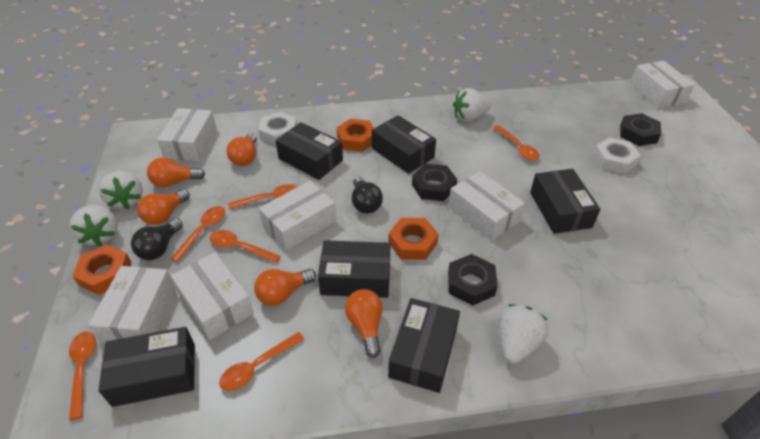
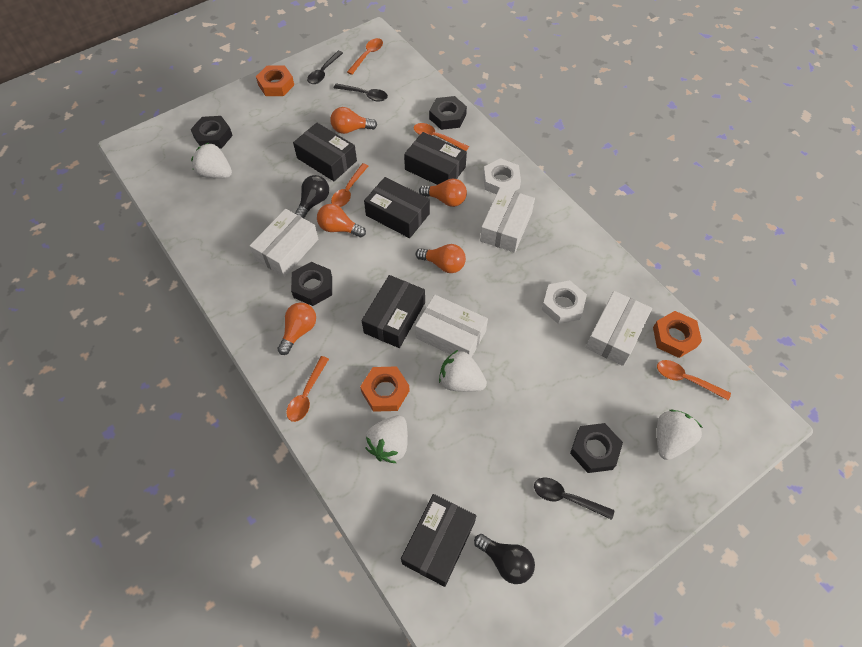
black box: [98,327,195,407] [275,122,343,180] [318,240,390,298] [372,115,436,174] [388,298,460,393] [530,169,600,234] = 6 -> [293,123,357,181] [362,275,425,348] [364,177,430,238] [401,494,476,587] [404,132,467,185] = 5
black nut: [412,164,457,201] [448,254,498,306] [620,113,662,146] = 3 -> [191,116,233,149] [291,262,332,306] [429,96,467,130] [570,423,623,473] = 4
black spoon: none = 0 -> [307,51,343,84] [333,83,388,102] [534,478,614,520] = 3
orange spoon: [69,331,96,420] [171,206,225,262] [210,230,281,263] [219,332,305,391] [228,184,298,209] [493,125,540,160] = 6 -> [286,356,329,422] [331,163,368,207] [347,38,383,75] [414,123,469,151] [657,360,731,400] = 5
white box: [88,266,175,343] [157,108,217,161] [171,252,254,340] [259,181,337,251] [448,171,525,241] [630,61,695,108] = 6 -> [250,209,318,277] [415,295,488,357] [480,187,535,253] [586,291,652,366] = 4

